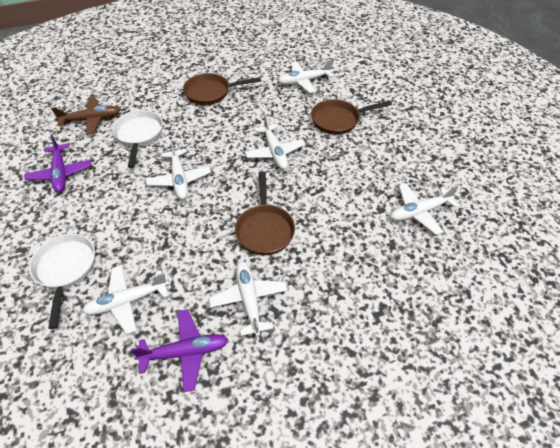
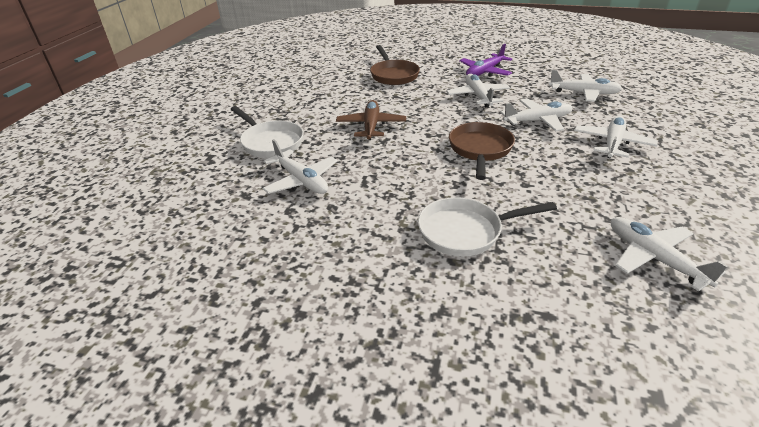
brown pan: [183,73,261,105] [235,171,295,255] [311,99,392,135] = 3 -> [370,45,420,85] [449,122,515,180] = 2
purple plane: [25,134,91,192] [131,309,228,392] = 2 -> [459,44,512,77] = 1

